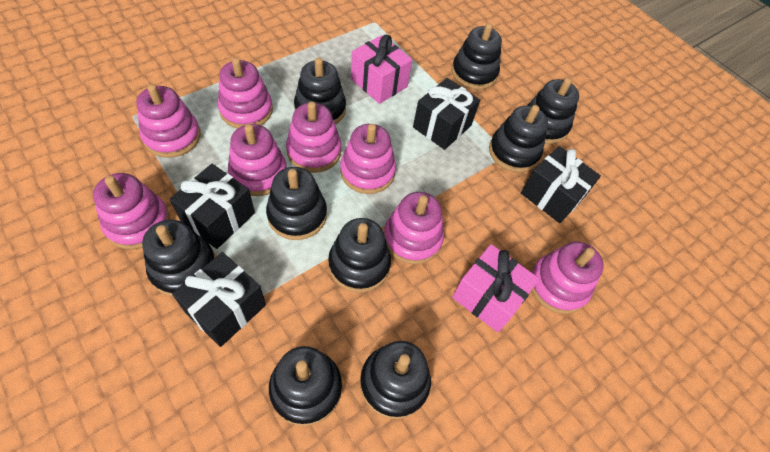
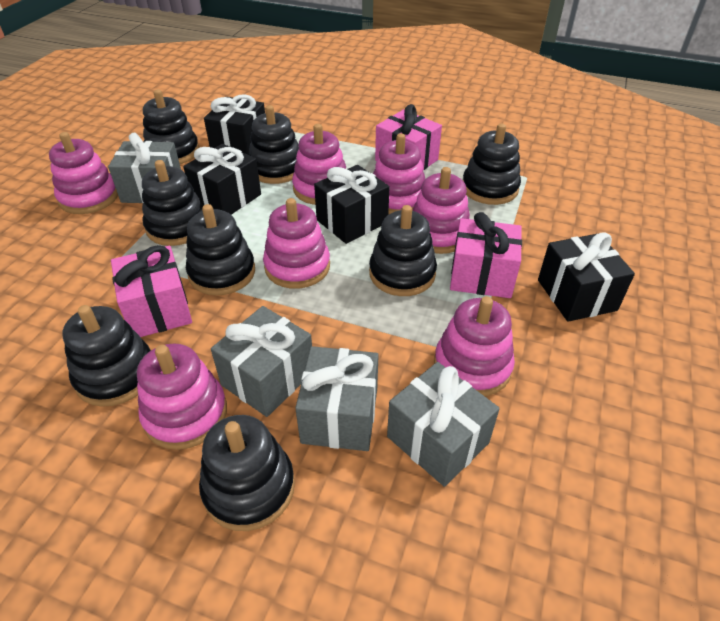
black stacking toy: [142,220,215,297] [266,167,327,240] [269,346,342,426] [294,58,346,125] [328,218,391,292] [360,341,431,419] [452,23,502,90] [489,105,548,172] [527,78,579,144] = 9 -> [62,305,151,407] [142,160,203,246] [143,89,199,164] [186,204,255,296] [199,415,295,531] [249,105,299,184] [369,205,437,296] [463,124,521,205] = 8
grey gift: none = 0 -> [108,133,181,203] [211,306,312,417] [295,346,379,451] [387,362,500,487] = 4
pink gift: [351,35,412,104] [452,244,539,332] = 2 -> [111,245,192,337] [375,104,442,170] [450,212,522,298] = 3
pink stacking toy: [93,173,170,249] [136,84,200,158] [218,58,273,129] [228,124,287,196] [286,102,341,173] [340,124,396,194] [384,192,444,264] [530,242,604,314] = 8 -> [49,132,118,214] [137,344,227,450] [263,198,330,289] [292,124,346,205] [373,133,425,215] [412,167,470,254] [434,296,515,396] = 7

